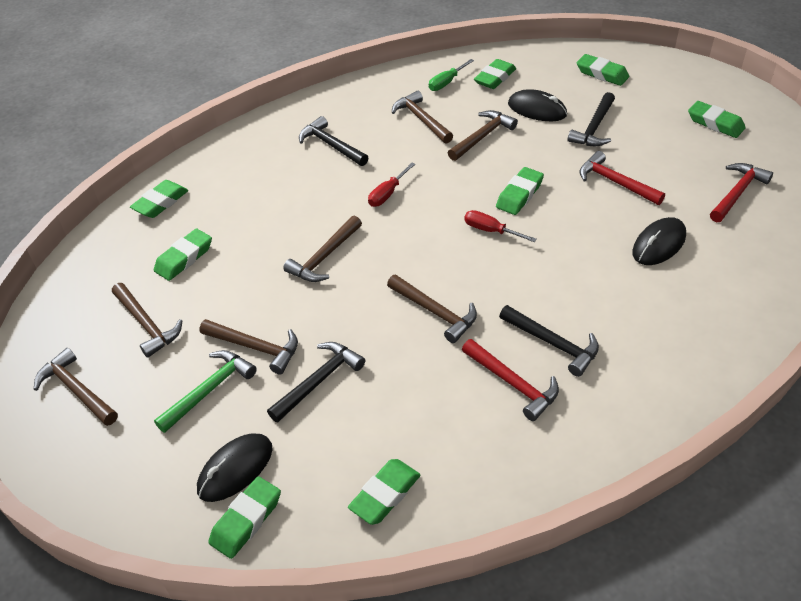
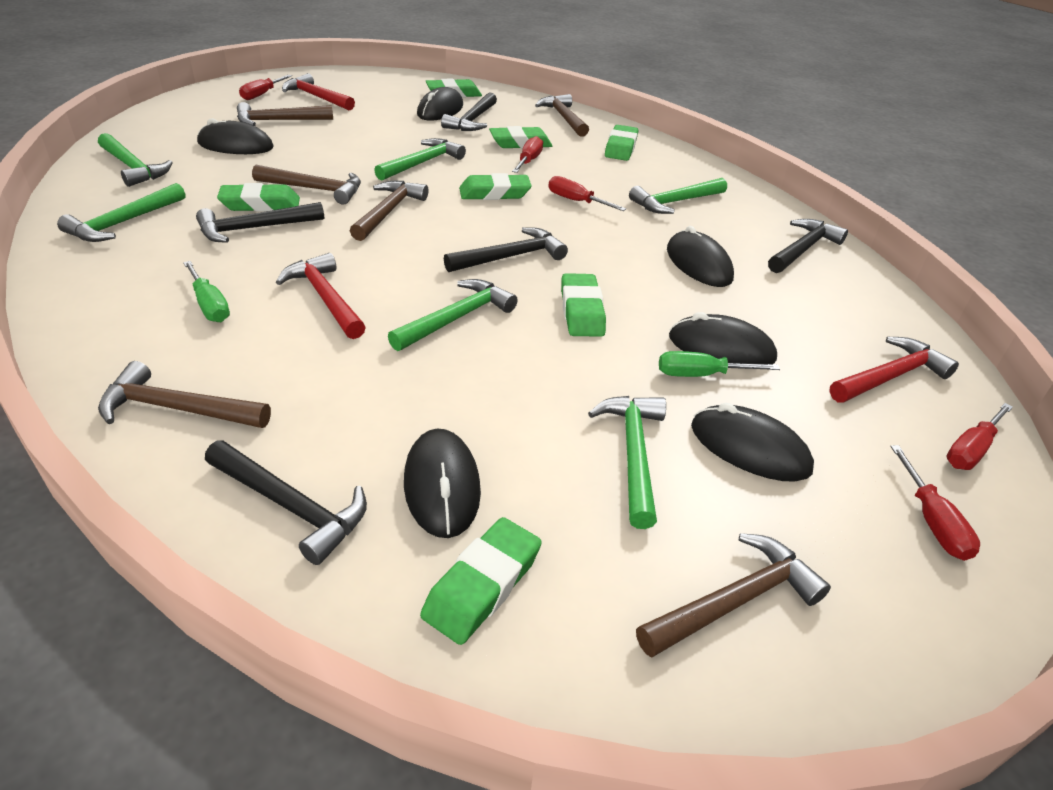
black hammer: [267,342,365,422] [299,116,369,166] [499,305,599,377] [568,92,615,146] = 4 -> [196,202,324,243] [205,440,367,565] [441,92,497,131] [444,227,568,272] [768,219,848,273] = 5
black mouse: [197,433,273,502] [508,90,567,121] [632,217,686,265] = 3 -> [197,118,274,154] [404,429,481,538] [417,87,463,121] [667,226,734,287] [669,312,777,364] [691,403,814,482] = 6
brown hammer: [34,348,118,426] [112,283,182,358] [200,319,298,375] [283,216,362,282] [387,275,477,343] [392,91,453,144] [448,110,518,161] = 7 -> [98,361,271,428] [237,102,333,126] [252,165,361,205] [350,181,428,241] [535,94,589,137] [636,533,831,657] = 6
green eraser: [130,180,188,218] [154,229,212,281] [208,476,281,559] [348,459,421,525] [474,59,516,89] [496,167,544,215] [577,54,629,86] [688,101,746,138] = 8 -> [217,183,300,212] [420,517,542,645] [426,79,482,98] [459,173,532,200] [489,126,552,149] [561,273,606,337] [605,125,638,161] = 7
green hammer: [154,350,257,433] = 1 -> [57,183,185,242] [98,133,173,187] [374,138,466,181] [388,279,518,351] [588,396,666,529] [629,178,727,214] = 6
green screwdriver: [429,59,474,91] = 1 -> [183,261,230,322] [659,351,780,377] = 2
red screwdriver: [368,162,415,207] [464,210,536,242] = 2 -> [239,75,292,100] [512,136,543,173] [549,176,626,211] [890,445,980,561] [946,403,1013,470] = 5

